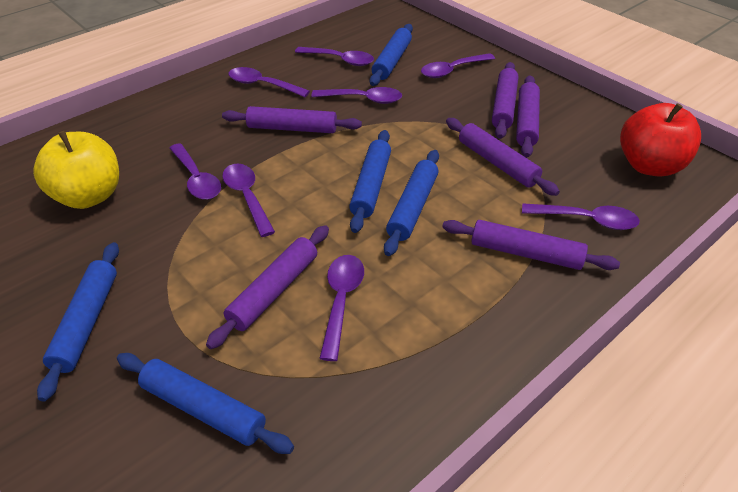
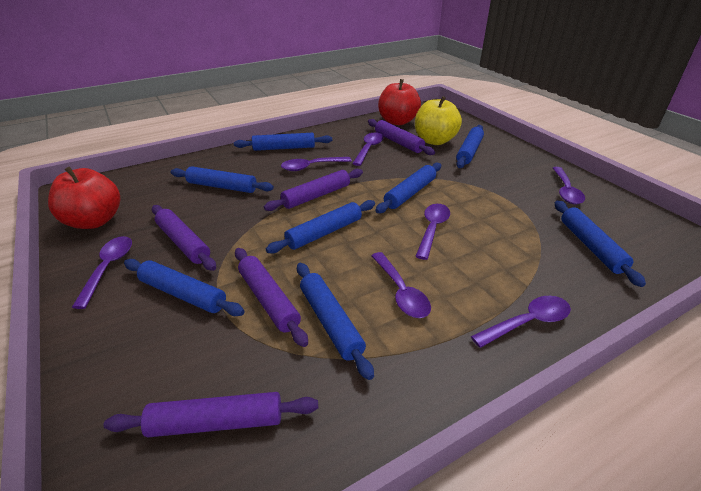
blue rolling pin: [37,242,119,402] [117,353,294,454] [349,130,391,233] [370,24,413,86] [384,150,439,256] = 5 -> [124,259,245,316] [171,166,274,193] [234,133,332,151] [266,200,375,253] [297,263,374,380] [375,163,441,213] [456,125,484,168] [555,200,646,287] = 8
purple rolling pin: [206,225,329,349] [222,106,362,133] [442,220,620,270] [446,118,560,196] [492,62,519,139] [516,75,540,157] = 6 -> [103,392,318,437] [152,205,216,271] [235,248,308,347] [264,169,363,211] [368,119,435,155] = 5
purple spoon: [169,143,221,200] [222,164,275,237] [228,67,310,97] [295,47,374,66] [311,87,402,104] [319,255,364,361] [421,53,495,78] [522,203,640,230] = 8 -> [72,236,132,309] [281,157,352,171] [352,132,384,166] [371,252,431,318] [415,204,450,260] [471,296,571,348] [553,167,585,204] = 7
red apple: [620,103,701,177] = 1 -> [48,167,121,229] [378,79,421,125] = 2

